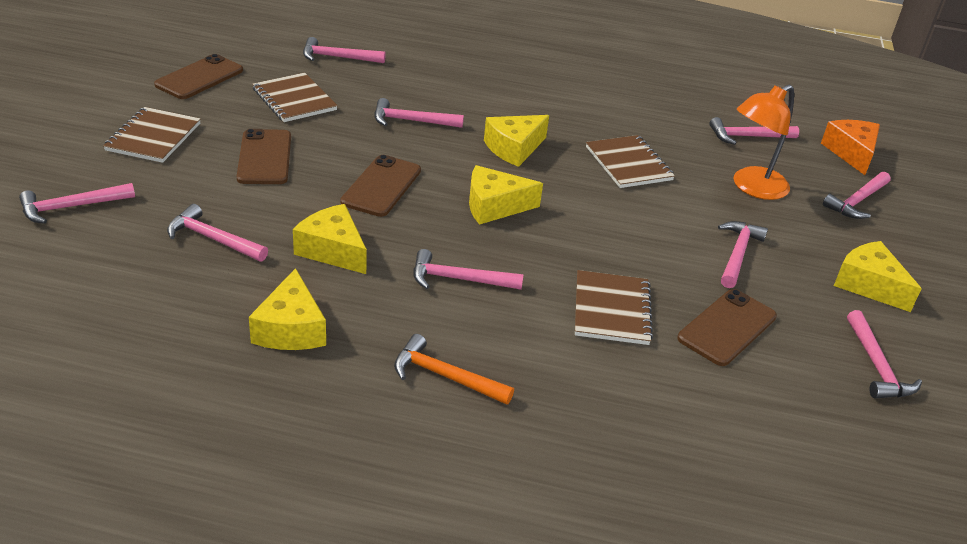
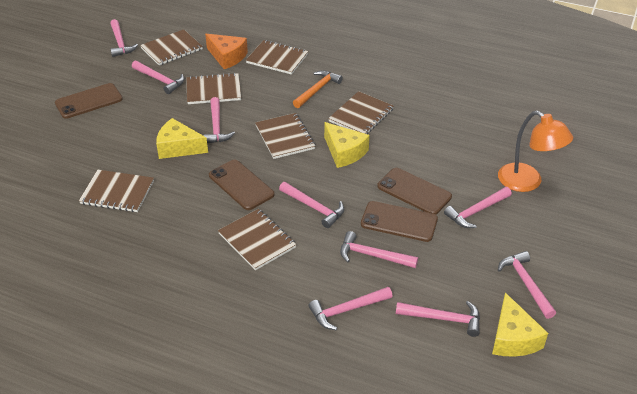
brown notebook: [103,107,201,163] [253,73,338,122] [575,270,653,345] [586,135,675,188] = 4 -> [79,170,154,212] [140,29,203,65] [186,73,241,104] [218,209,296,270] [246,40,308,75] [255,113,315,159] [328,91,394,134] = 7
yellow cheese: [249,268,326,350] [293,204,367,274] [469,165,543,225] [484,115,549,167] [834,241,922,312] = 5 -> [156,118,208,159] [324,122,370,168] [492,292,548,357] = 3

